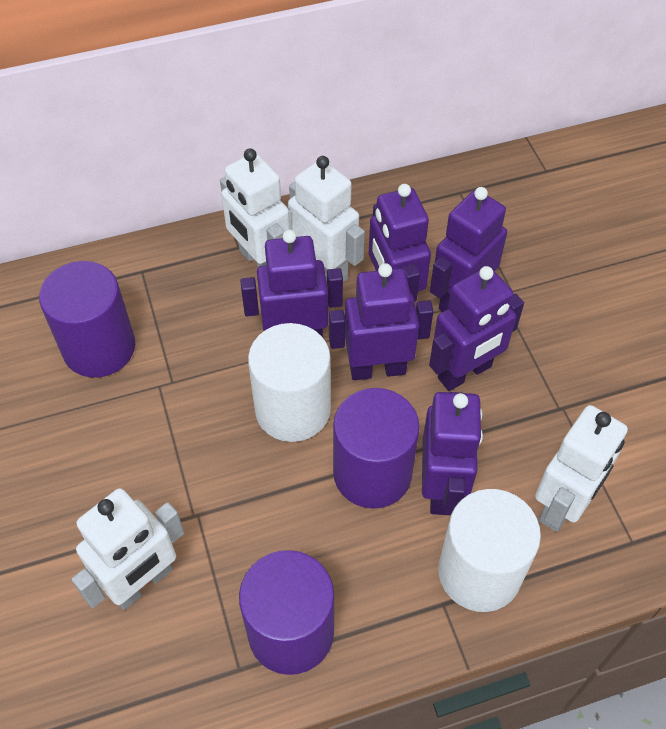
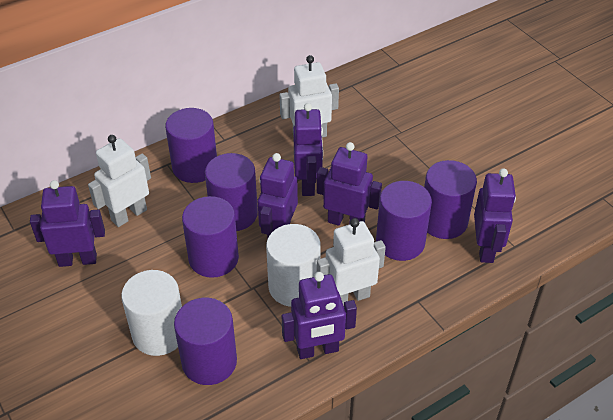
purple cylinder: [39,261,135,378] [239,550,334,675] [333,388,420,509] = 3 -> [165,108,217,183] [174,298,237,385] [182,196,239,278] [205,153,258,231] [376,181,432,261] [424,160,477,239] = 6
white robot: [72,488,184,610] [220,148,290,268] [288,156,365,282] [535,405,628,532] = 4 -> [88,135,151,227] [280,55,339,138] [317,218,386,306] = 3

